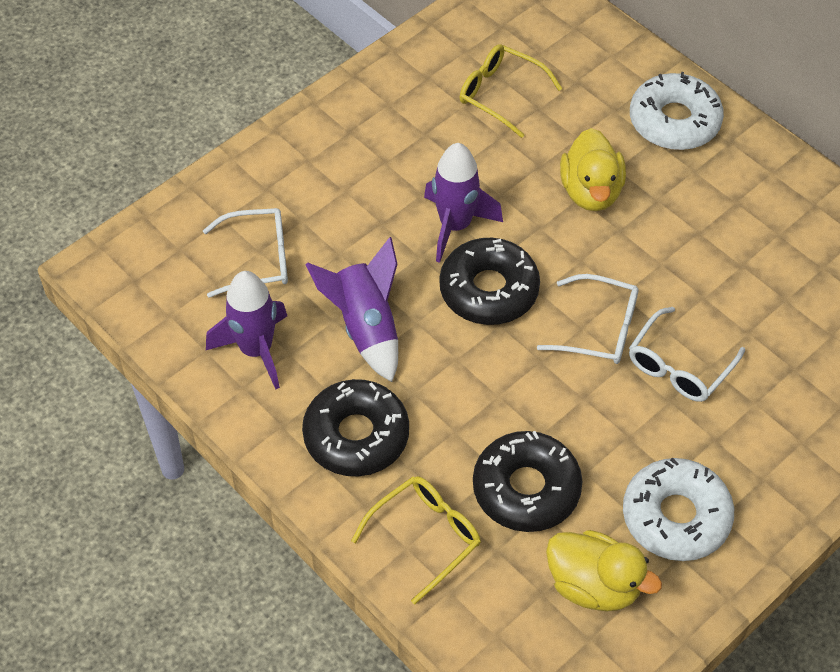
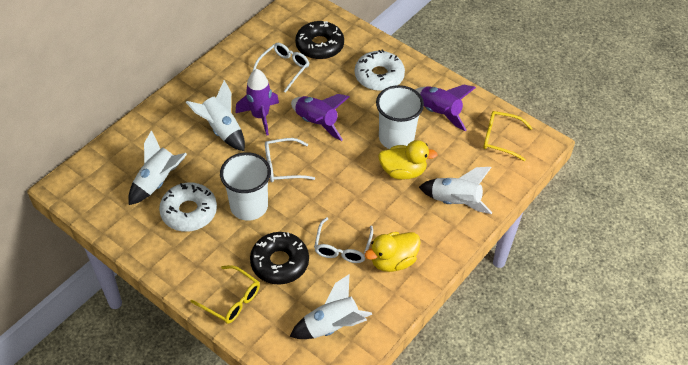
black donut: [302,379,409,477] [439,238,540,325] [473,431,583,532] = 3 -> [250,232,309,285] [295,21,344,60] = 2
white cup: none = 0 -> [220,152,271,221] [376,85,424,149] = 2
white rocket: none = 0 -> [128,130,187,205] [186,80,245,151] [290,274,372,339] [419,167,492,214] = 4

